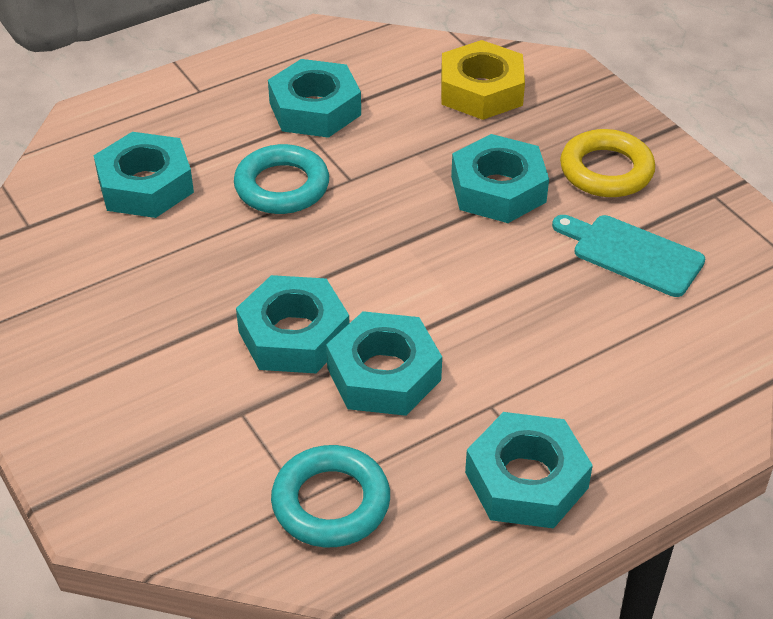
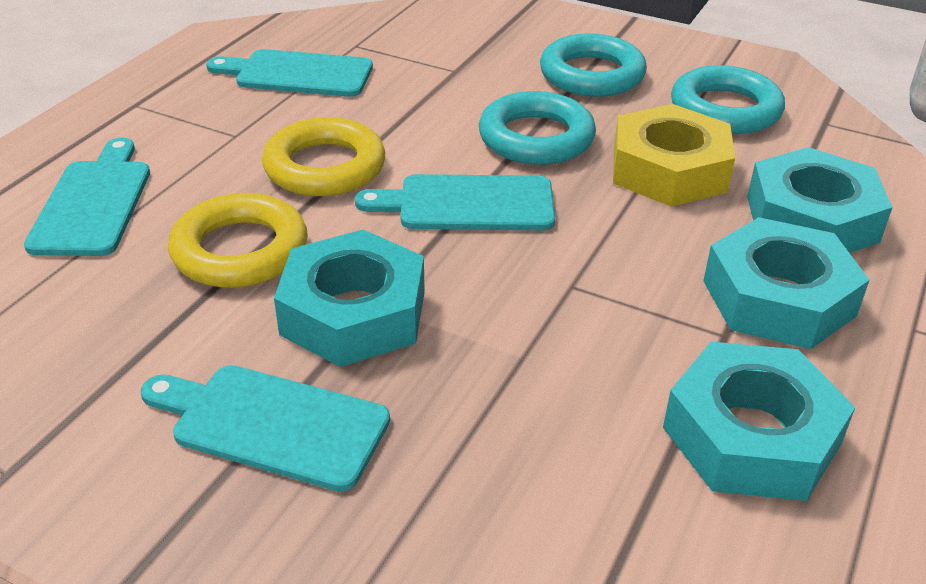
turquoise cutting board: [552,215,705,297] = 1 -> [24,138,150,256] [141,365,390,492] [206,49,373,97] [355,174,555,230] = 4
turquoise nut: [94,132,194,218] [236,275,349,373] [268,59,361,138] [326,311,442,416] [451,134,549,223] [465,412,593,529] = 6 -> [274,230,425,367] [663,342,855,501] [703,217,869,349] [747,147,893,253] = 4
turquoise ring: [234,144,329,214] [271,445,390,547] = 2 -> [479,91,596,165] [540,34,647,97] [671,65,785,134] = 3
yellow ring: [560,129,655,197] = 1 -> [168,193,308,288] [262,117,385,196] = 2

